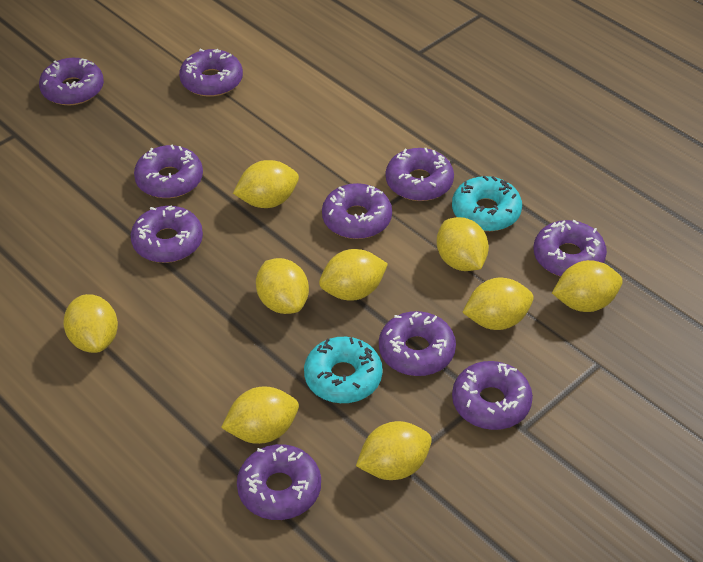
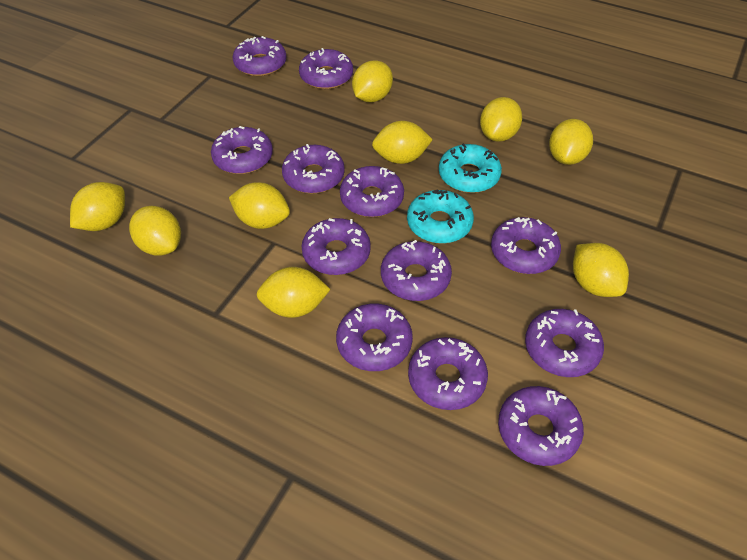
purple donut: [39,58,104,105] [131,206,203,263] [134,145,203,198] [179,49,243,97] [237,444,321,520] [322,183,392,239] [379,311,456,376] [386,148,454,201] [452,361,533,430] [534,220,607,277] = 10 -> [211,126,273,174] [233,36,286,76] [282,144,345,194] [299,48,353,89] [301,218,371,275] [336,304,413,371] [340,166,404,217] [381,240,452,301] [408,337,488,410] [491,217,561,274] [498,386,584,466] [525,309,604,377] = 12

